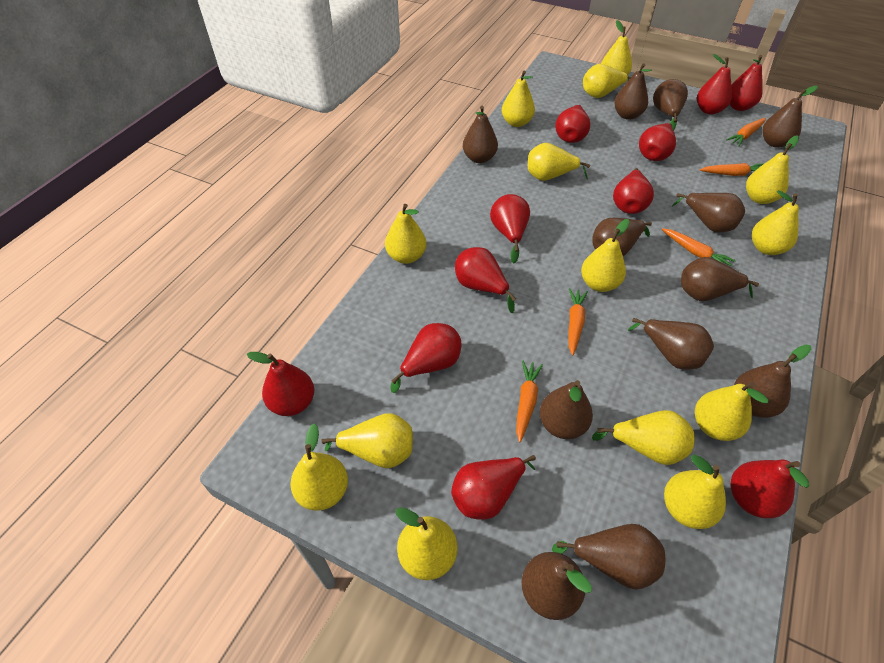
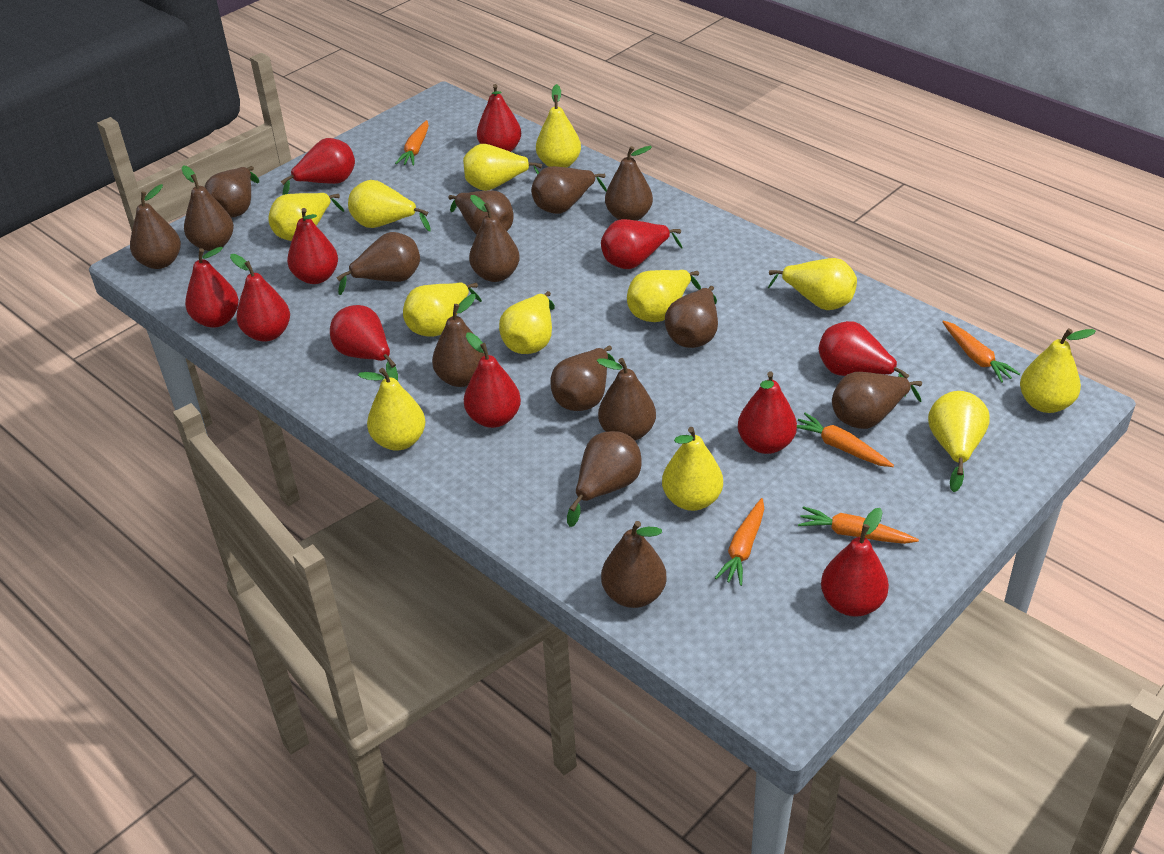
brown pear: [463,106,498,163] [522,552,592,620] [540,380,593,439] [552,524,665,590] [592,218,652,256] [614,63,652,120] [628,318,714,369] [653,79,688,131] [672,193,745,232] [681,257,759,301] [734,345,811,418] [762,86,818,148] = 12 -> [130,184,181,269] [181,165,234,251] [205,166,259,218] [336,232,420,295] [432,294,485,387] [448,190,514,235] [469,195,520,282] [531,166,607,214] [550,346,615,411] [567,431,642,527] [597,358,656,441] [601,521,666,608] [605,146,653,221] [665,286,718,348] [832,372,922,429] = 15
yellow pear: [291,423,348,511] [321,413,413,468] [385,204,427,264] [395,507,457,580] [502,71,535,127] [528,143,590,181] [581,219,629,292] [583,64,631,98] [592,410,694,465] [601,20,632,75] [664,455,726,529] [695,382,769,441] [746,135,799,204] [752,190,799,255] = 14 -> [269,193,344,241] [348,180,431,231] [358,368,425,451] [403,283,482,337] [463,144,542,191] [499,291,555,354] [536,84,581,168] [627,270,701,322] [662,427,723,511] [768,258,857,310] [928,391,990,492] [1020,328,1096,413] = 12

